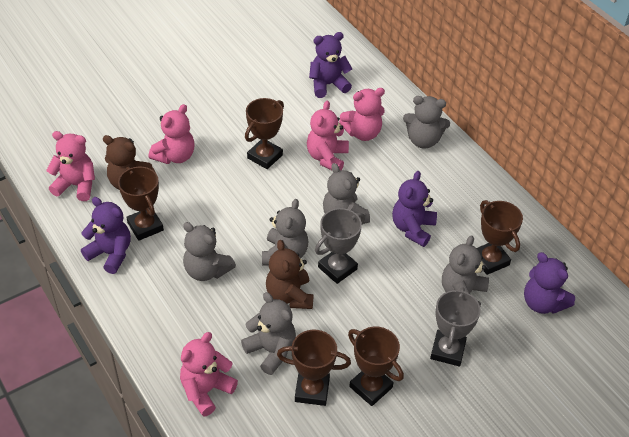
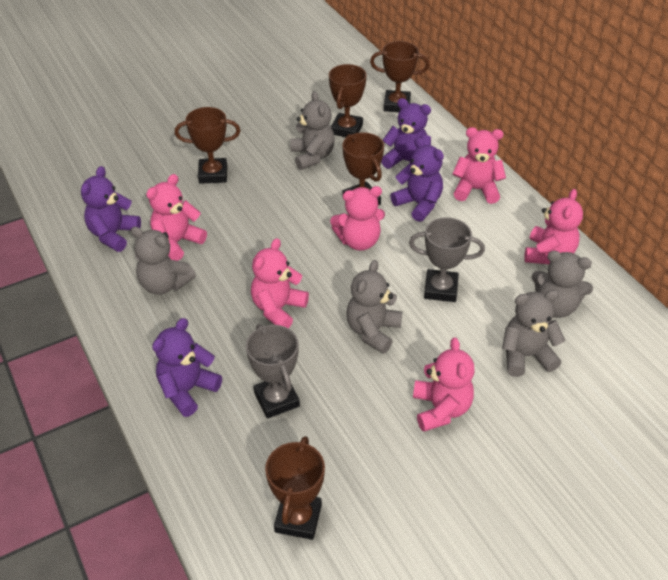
brown teddy bear: [103,135,155,189] [266,240,314,309] = 2 -> none = 0
grey teddy bear: [183,222,236,281] [241,292,296,375] [262,199,309,265] [323,163,370,224] [403,96,450,149] [442,235,489,306] = 6 -> [131,227,196,295] [291,91,335,170] [347,260,402,354] [502,290,565,377] [531,251,593,318] = 5
pink teddy bear: [46,131,95,201] [149,104,195,164] [180,332,238,417] [307,101,349,170] [339,88,385,141] = 5 -> [146,174,207,261] [251,238,309,328] [330,186,385,251] [413,337,475,432] [452,127,506,204] [524,189,583,264] = 6

